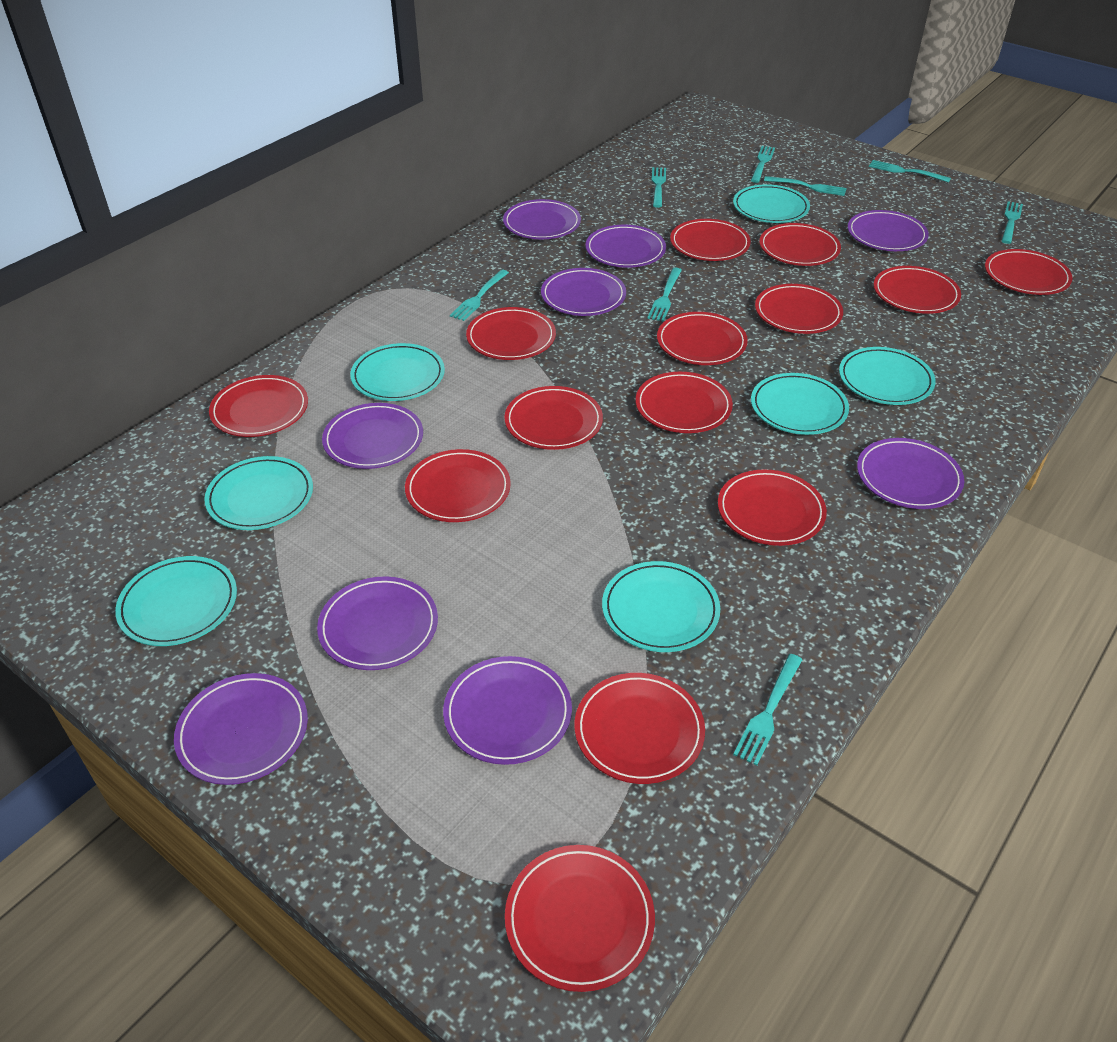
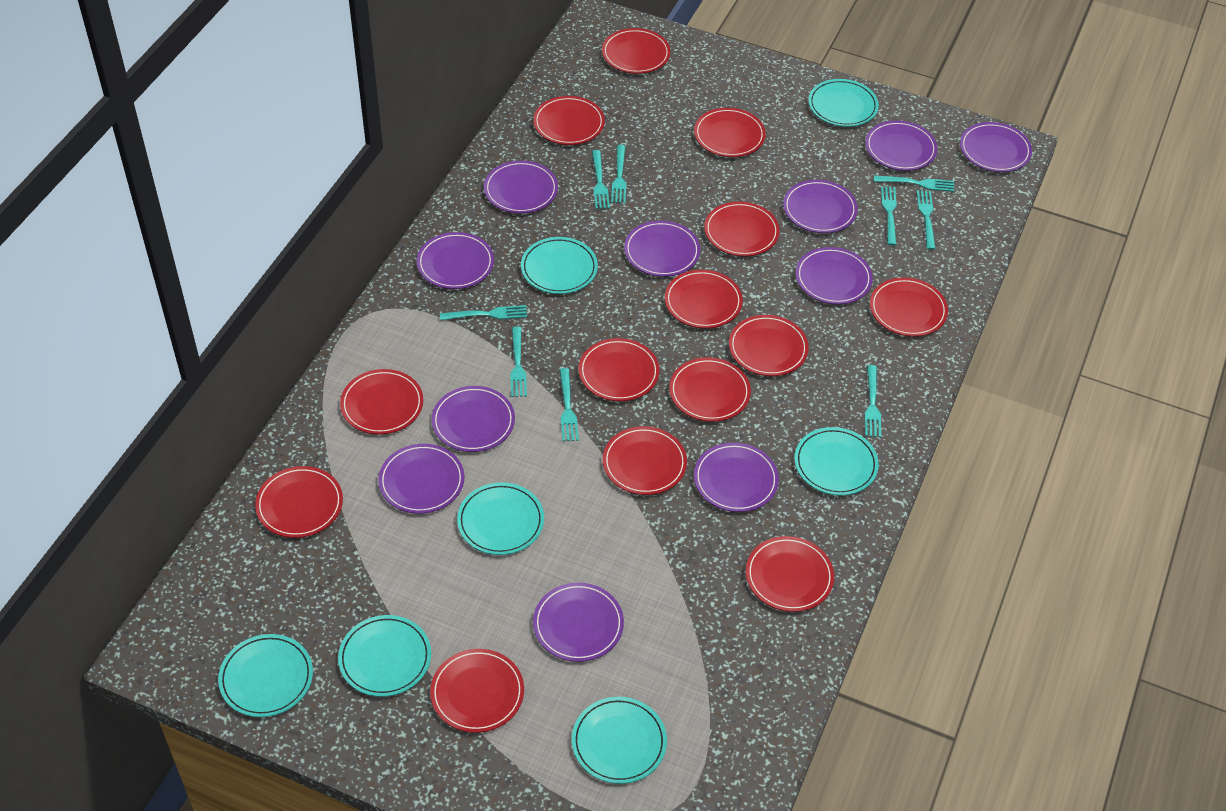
purple plate: [174,673,308,785] [317,576,438,670] [322,403,423,469] [443,656,572,765] [503,199,581,239] [541,268,626,316] [585,225,666,268] [848,210,929,251] [857,438,964,509] = 9 -> [378,444,464,514] [417,232,494,289] [432,386,515,452] [484,161,558,213] [533,583,624,662] [624,221,700,277] [694,443,779,512] [783,180,858,233] [796,247,873,304] [865,121,937,171] [960,122,1032,172] = 11
turquoise fork: [450,270,509,321] [647,268,682,322] [651,167,666,208] [733,654,803,766] [751,146,775,183] [764,176,847,196] [869,160,951,183] [1002,201,1023,244] = 8 -> [440,305,527,320] [510,327,527,397] [560,368,579,442] [592,150,610,209] [611,145,626,203] [865,365,881,438] [874,176,954,192] [881,186,897,246] [917,190,935,250] = 9

